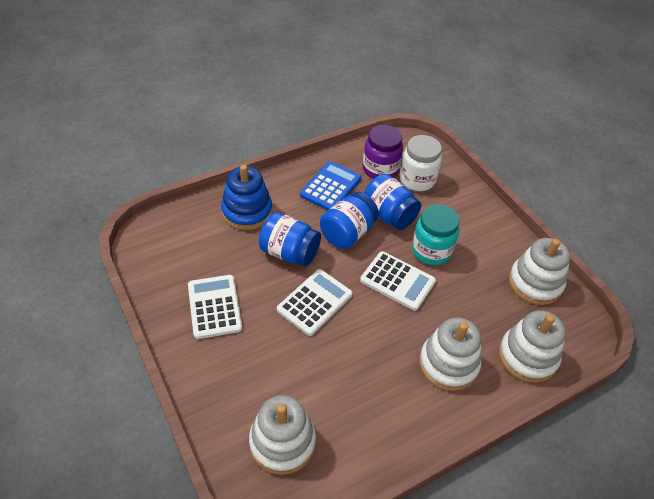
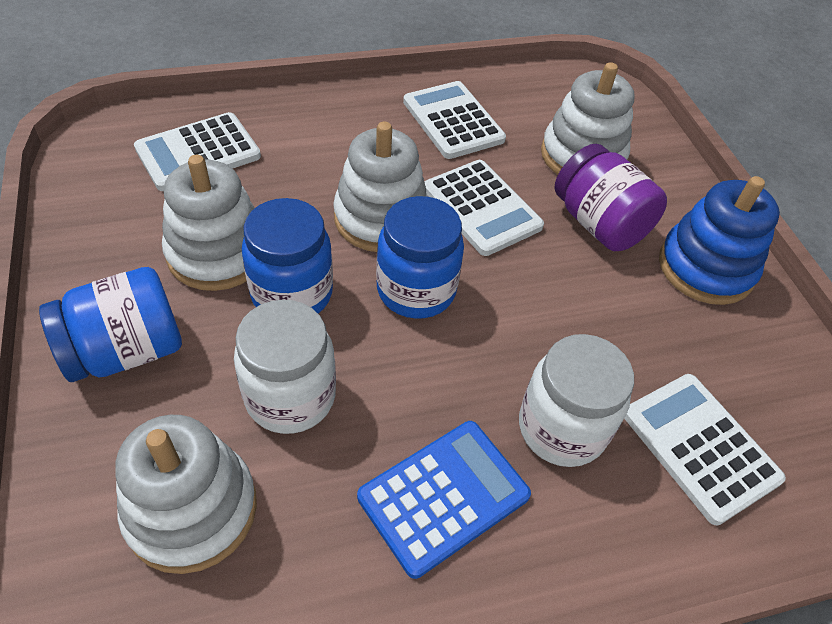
turquoise jar: [412,204,460,265] = 1 -> none = 0
white calculator: [188,275,242,339] [277,269,353,336] [360,251,436,311] = 3 -> [134,112,261,191] [403,81,506,159] [424,160,544,256] [624,374,786,525] = 4
white jar: [400,135,442,191] = 1 -> [234,300,336,434] [519,334,634,467] = 2

